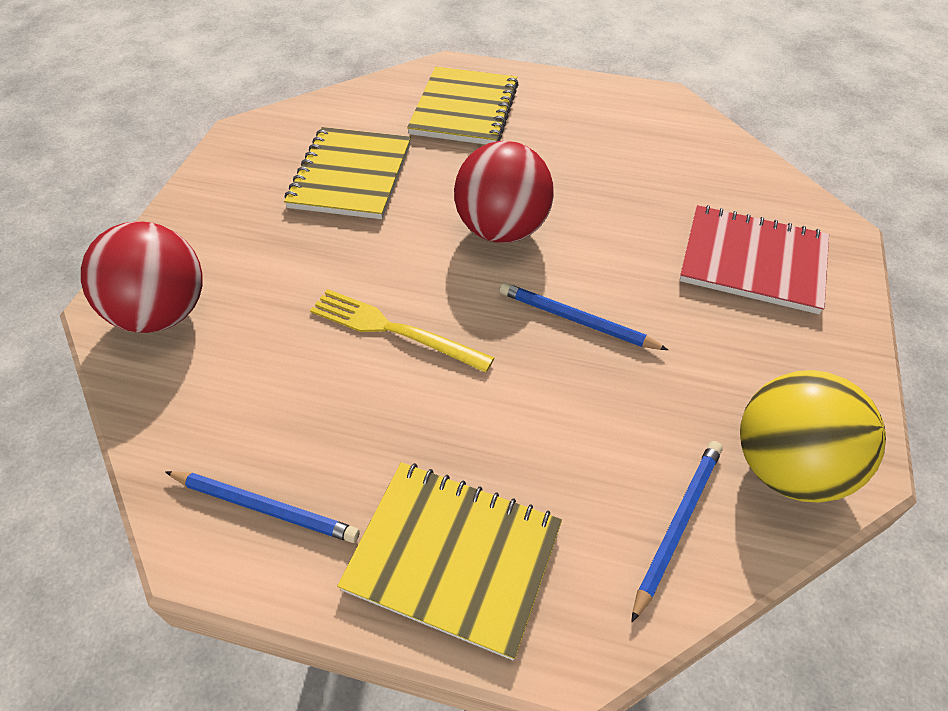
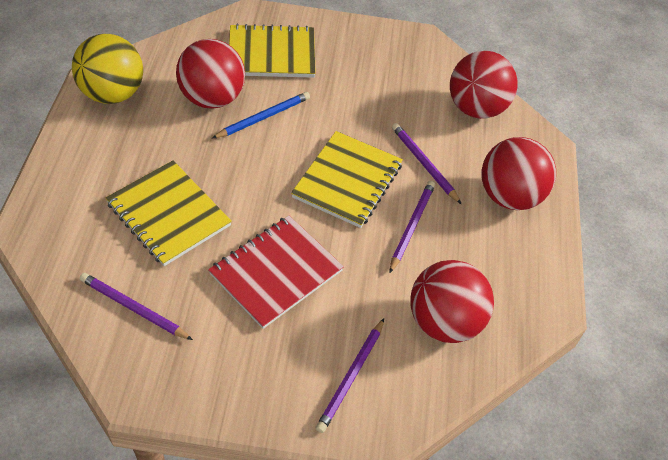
blue pencil: [165,471,360,543] [500,283,668,350] [631,441,723,622] = 3 -> [213,92,310,138] = 1
purple pencil: none = 0 -> [80,273,193,340] [316,319,384,433] [389,181,435,273] [392,123,461,204] = 4
red ball: [81,221,203,333] [454,141,554,243] = 2 -> [176,39,245,109] [410,260,494,343] [450,51,517,119] [481,137,556,210] = 4
yellow fork: [310,289,495,373] = 1 -> none = 0

